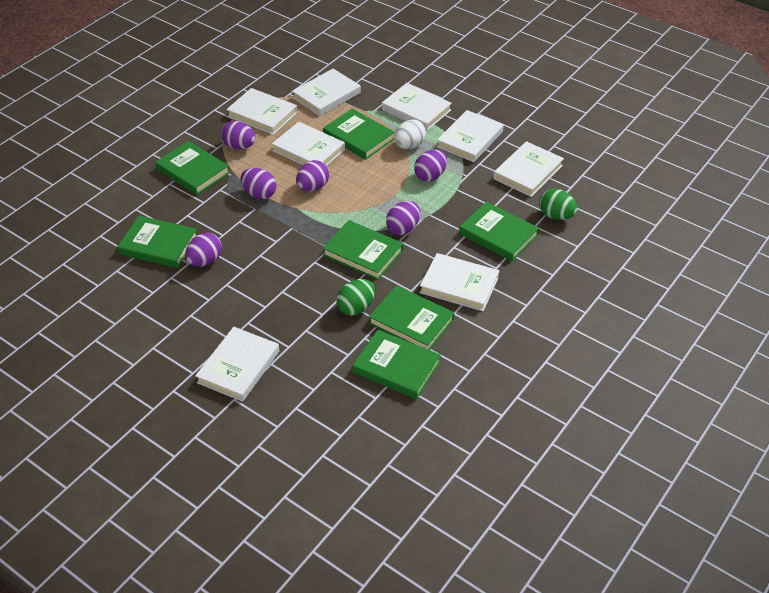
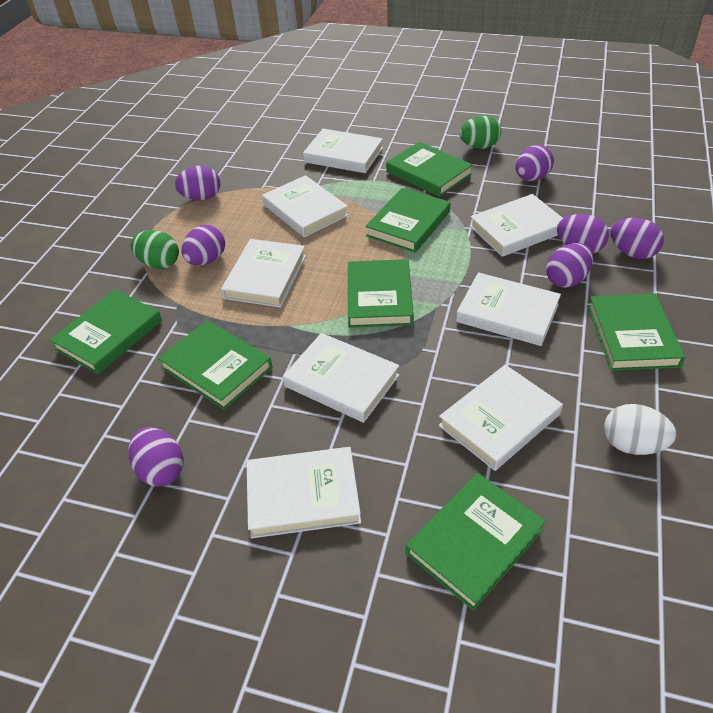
purple egg: [185,233,222,266] [221,121,256,150] [240,168,277,199] [296,160,329,192] [386,201,420,235] [414,149,447,182] = 6 -> [128,427,184,486] [174,165,220,200] [181,225,225,265] [515,145,554,181] [546,243,593,288] [557,214,609,254] [610,218,664,259] = 7

